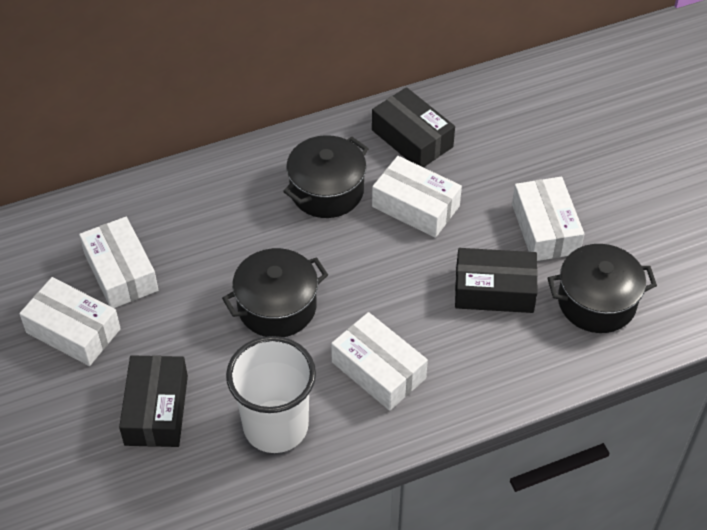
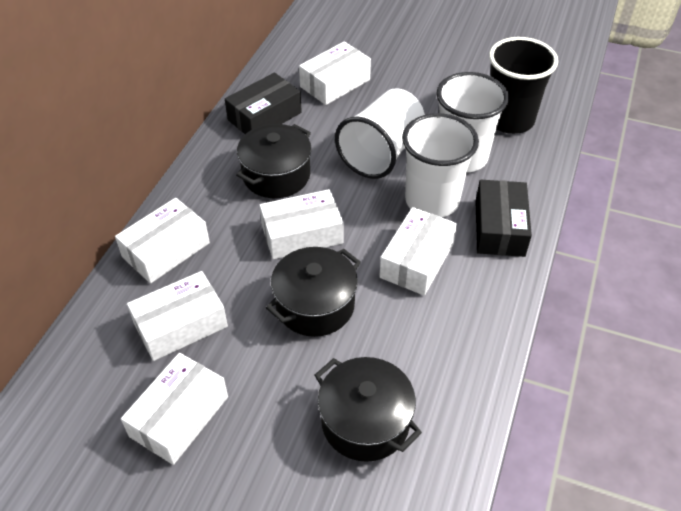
black box: [119,355,188,447] [372,87,455,167] [455,248,538,313] = 3 -> [225,72,302,134] [475,180,532,257] = 2
black cup: none = 0 -> [489,37,558,134] = 1
white box: [19,277,121,366] [79,217,158,308] [331,312,428,411] [372,156,462,238] [512,177,584,261] = 5 -> [115,198,210,283] [121,353,228,465] [127,271,228,361] [259,189,343,259] [299,41,371,105] [379,207,457,296] = 6
white cup: [226,336,316,453] = 1 -> [335,88,424,179] [402,113,479,217] [436,72,509,172] = 3

